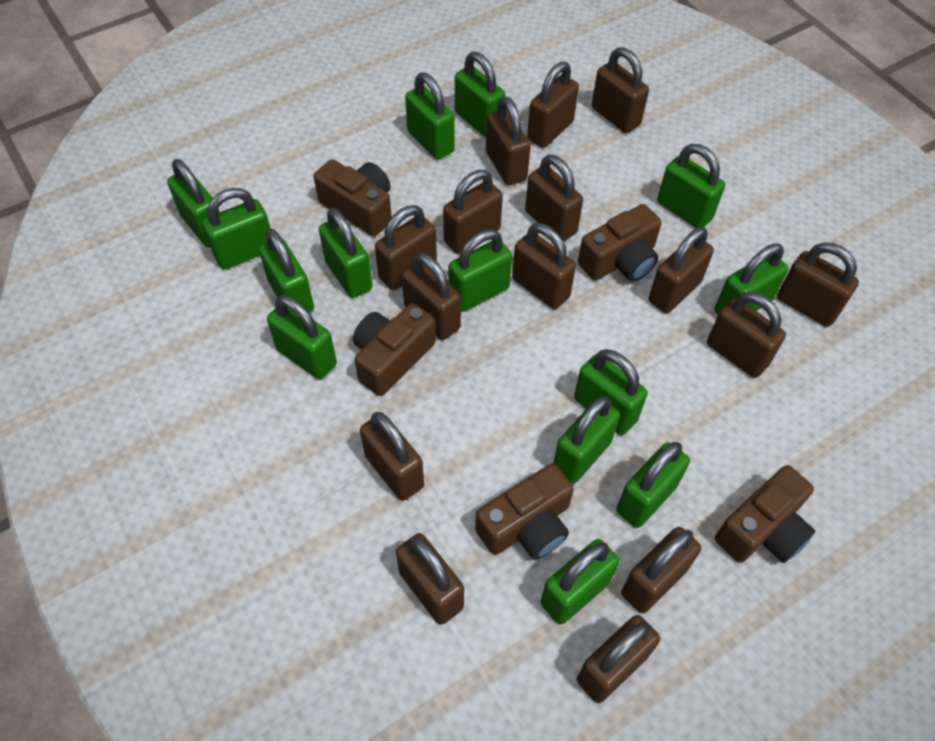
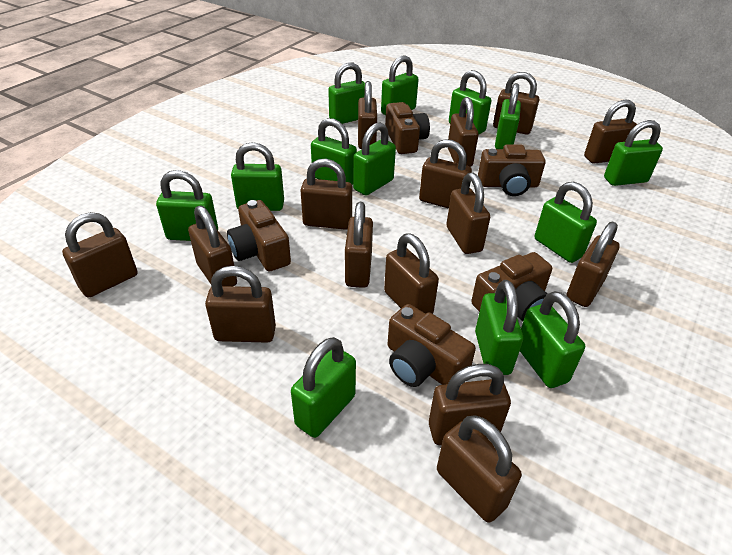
green padlock: [167,159,220,247] [202,188,271,270] [259,229,314,313] [267,295,337,379] [319,208,373,298] [405,73,455,159] [449,229,512,312] [455,52,505,137] [541,539,619,624] [553,396,620,483] [574,349,648,435] [616,442,690,528] [657,144,725,228] [714,244,788,315] = 14 -> [156,170,218,241] [231,142,284,211] [291,337,356,438] [311,118,357,185] [328,62,365,124] [353,122,396,196] [381,56,419,115] [449,70,491,134] [475,280,523,375] [495,83,521,149] [520,291,585,388] [535,182,597,263] [604,120,663,186] = 13

